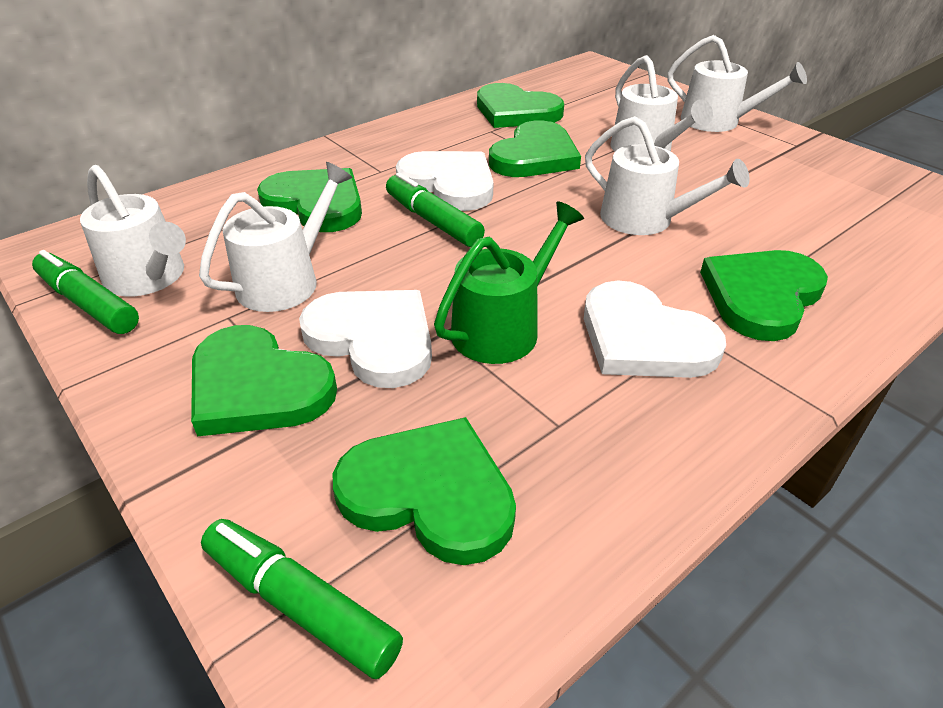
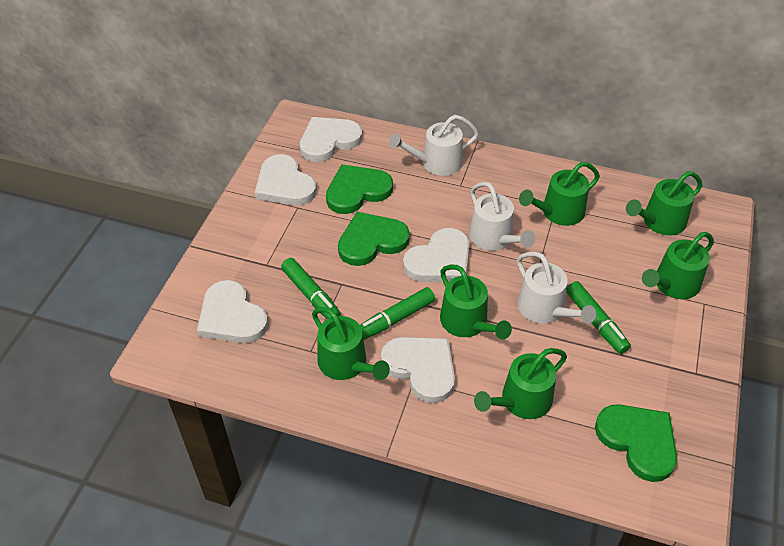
green heart: [191,325,337,437] [257,168,362,232] [333,417,516,565] [477,83,564,128] [489,121,581,177] [700,250,828,341] = 6 -> [326,164,393,214] [338,212,410,266] [595,404,677,482] = 3
green watering can: [434,202,584,364] = 1 -> [312,307,390,380] [440,265,512,339] [474,348,567,419] [519,162,600,226] [626,171,702,235] [642,232,714,299] = 6
white heart: [299,290,432,388] [396,151,493,211] [584,281,726,378] = 3 -> [197,280,268,343] [255,154,317,205] [300,117,362,162] [381,337,455,403] [403,228,470,282] = 5
white watering can: [80,165,186,297] [199,162,353,312] [585,116,750,235] [611,55,713,152] [667,35,807,132] = 5 -> [389,115,479,176] [469,182,536,251] [517,252,596,324] = 3

